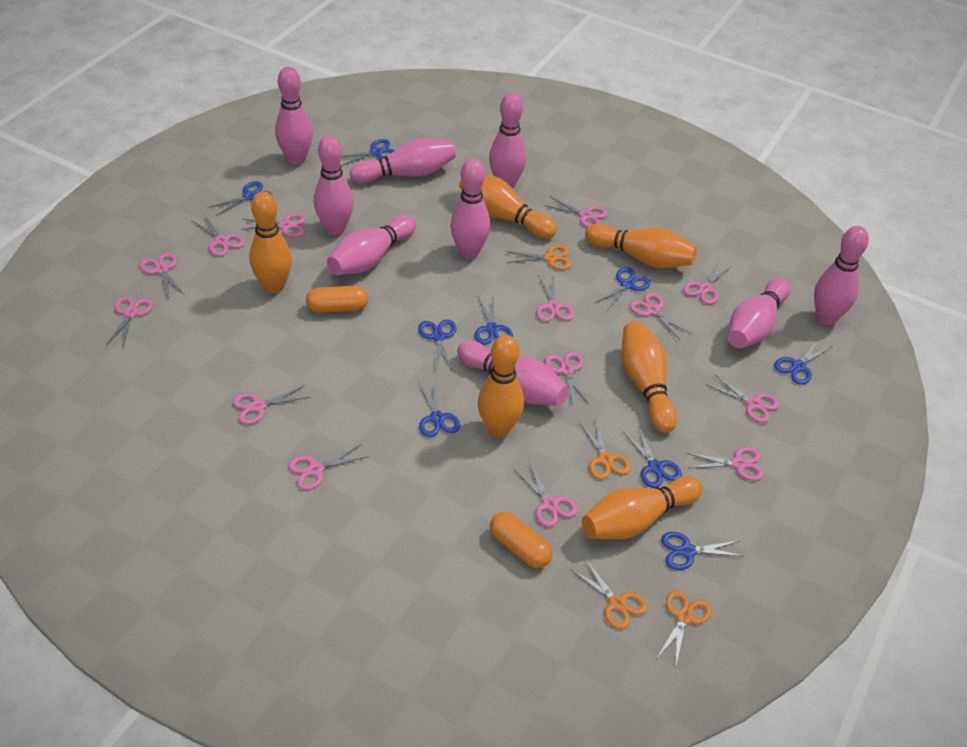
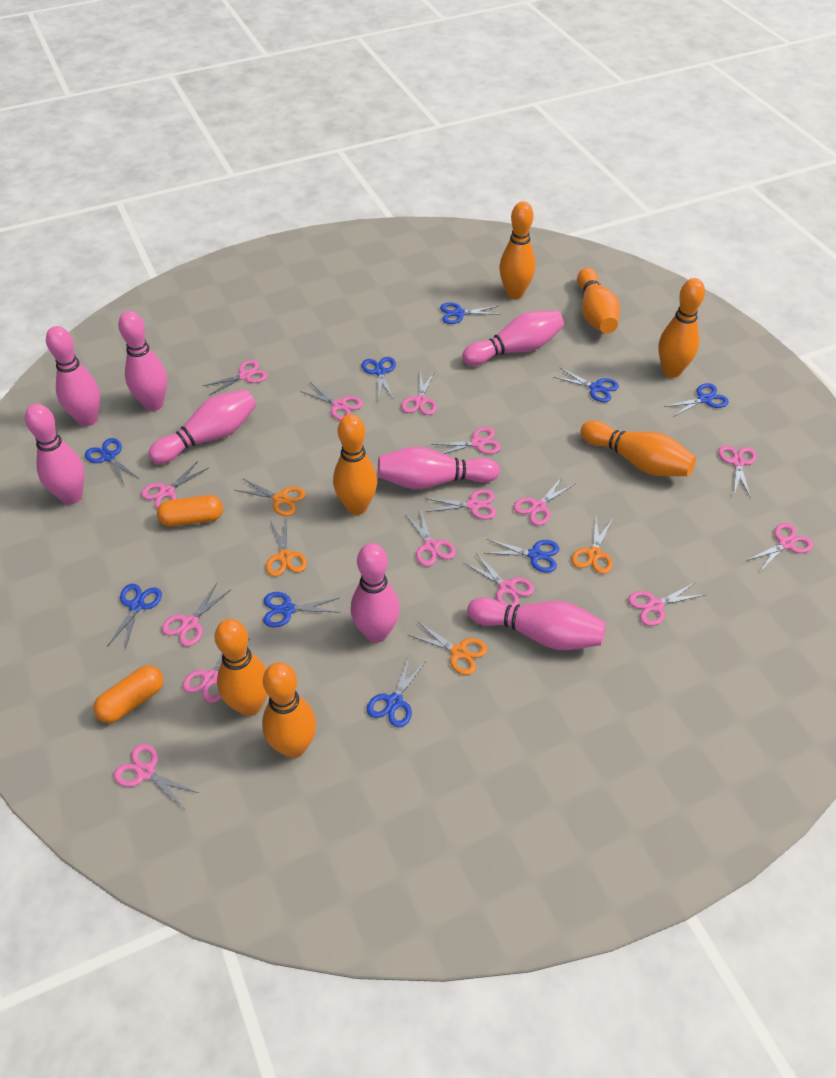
orange bowling pin: [249,191,292,293] [459,174,557,239] [478,335,524,438] [582,476,703,539] [585,223,697,268] [621,321,677,433] = 6 -> [215,619,268,716] [262,662,316,758] [333,414,377,515] [499,201,536,299] [577,268,620,334] [580,421,696,476] [658,278,705,378] = 7
pink bowling pin: [275,67,313,165] [314,135,354,235] [327,215,416,275] [350,138,456,183] [450,159,491,259] [457,341,569,406] [489,92,527,189] [728,278,791,348] [814,226,869,325] = 9 -> [25,404,85,504] [46,326,100,426] [118,311,167,411] [148,389,256,464] [351,543,400,643] [378,446,500,489] [462,310,564,366] [467,597,606,650] = 8
pink scissors: [106,296,153,347] [140,252,184,299] [192,214,244,256] [233,386,310,424] [240,213,306,237] [288,444,369,490] [514,463,578,527] [536,275,574,322] [544,197,608,227] [545,351,590,405] [629,292,692,340] [683,262,732,304] [686,447,764,481] [707,375,780,423] = 14 -> [114,744,198,808] [141,461,209,509] [162,583,230,646] [183,638,250,703] [203,360,268,396] [300,383,363,420] [401,371,437,415] [404,509,456,566] [425,489,496,520] [431,427,501,454] [463,553,534,607] [514,476,575,526] [628,582,705,626] [718,445,757,498] [746,523,813,571] = 15

